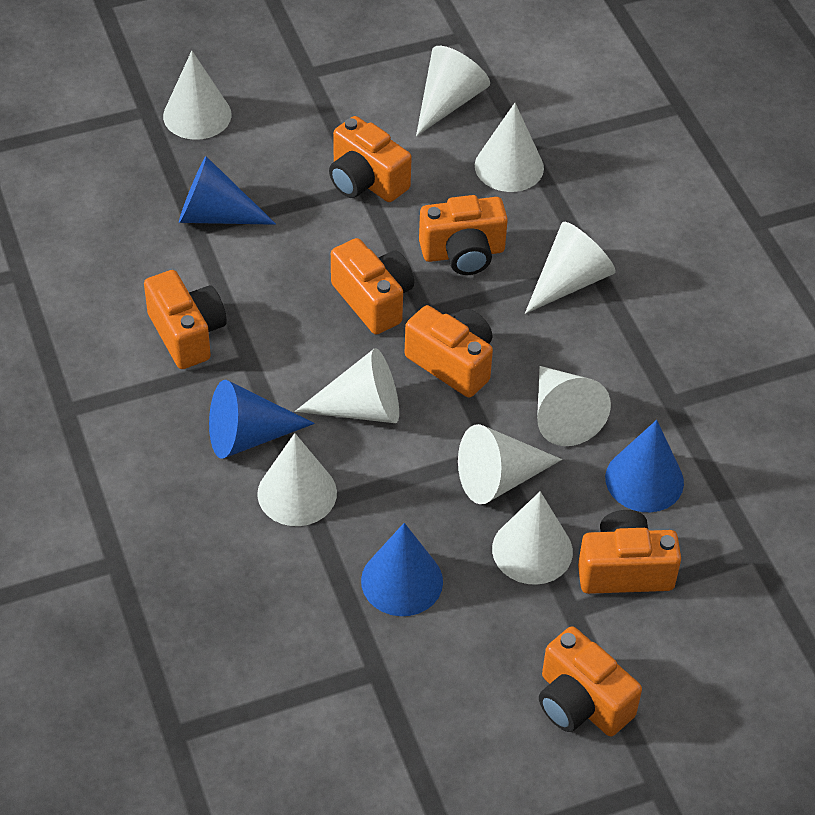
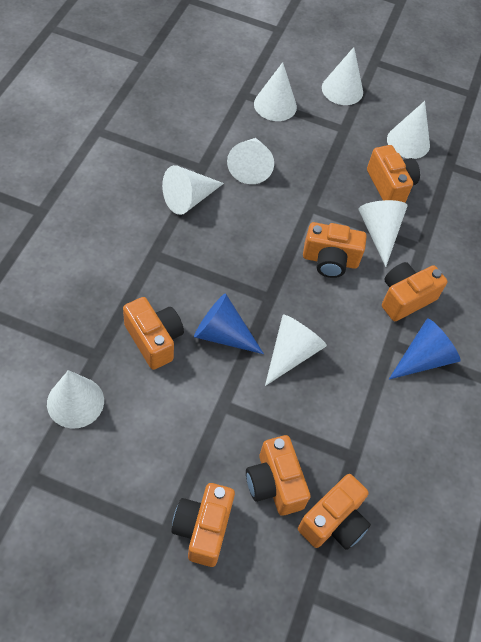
blue cone: [179,156,276,225] [209,380,315,459] [361,523,443,616] [605,420,684,512] = 4 -> [194,293,264,354] [389,318,461,379] = 2
white cone: [163,51,232,140] [257,433,337,526] [295,348,399,423] [416,46,490,136] [458,424,562,504] [475,103,544,192] [492,491,573,585] [525,222,616,314] [537,366,611,446] = 9 -> [47,370,104,429] [162,165,224,215] [227,138,274,184] [254,62,297,121] [265,315,327,386] [322,47,363,105] [359,200,408,267] [387,101,430,159] = 8

